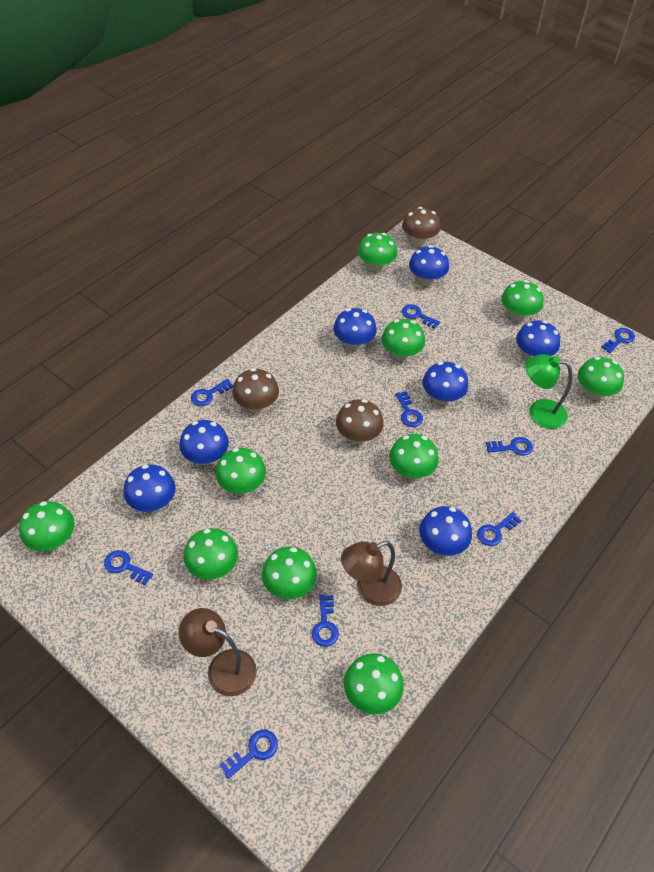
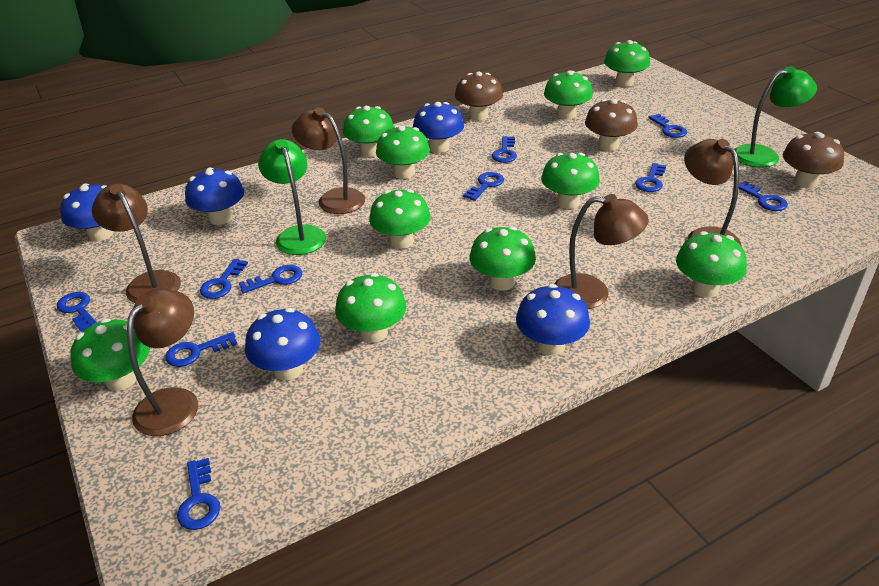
blue key: [104,550,153,585] [191,379,233,406] [220,730,278,779] [312,595,339,647] [395,391,423,427] [402,304,440,329] [477,512,522,546] [486,437,533,456] [601,328,635,353] = 9 -> [57,292,97,332] [165,332,238,367] [177,458,220,530] [200,259,248,299] [239,265,302,294] [463,172,504,201] [492,136,517,163] [635,163,666,192] [648,114,687,138] [739,181,788,211] = 10
blue mushroom: [123,465,176,512] [179,420,229,465] [333,308,377,350] [409,245,449,286] [419,506,472,556] [423,362,468,405] [516,320,560,359] = 7 -> [60,183,114,241] [185,168,244,225] [245,308,320,380] [413,102,464,153] [516,284,590,356] = 5
brown lamp: [179,608,257,696] [341,541,402,606] = 2 -> [92,184,181,303] [127,289,198,436] [292,107,365,214] [554,194,649,309] [684,139,741,245] = 5
green lamp: [525,354,572,429] = 1 -> [258,139,326,255] [735,66,817,168] = 2

